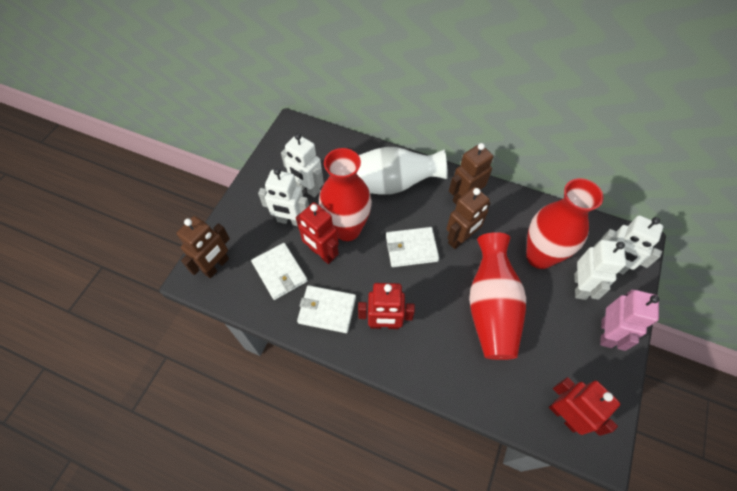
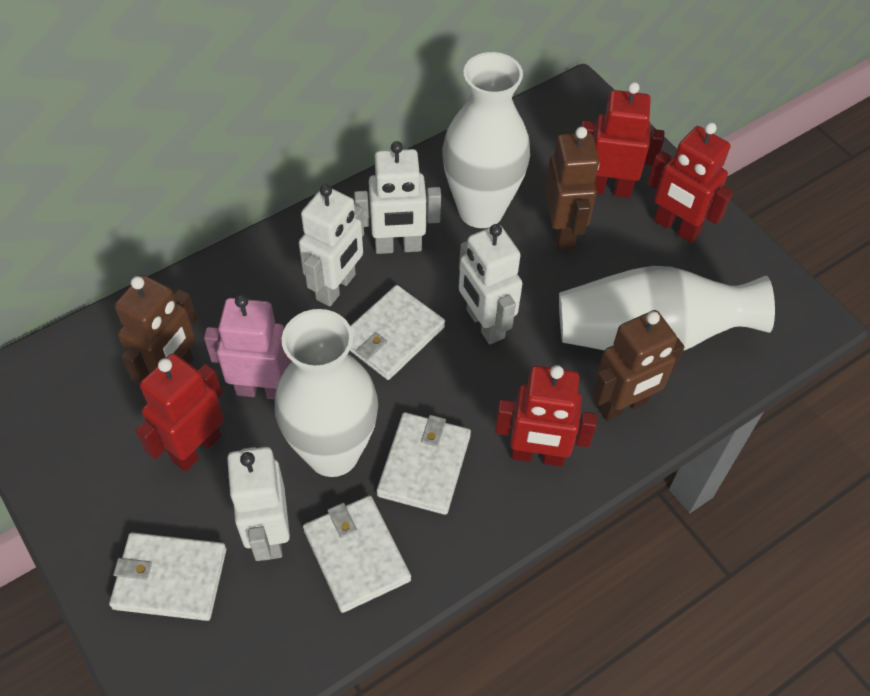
red robot: [296,202,339,264] [358,283,415,329] [549,377,620,436] = 3 -> [136,353,224,472] [495,365,597,467] [581,82,664,198] [648,122,733,243] = 4
red vase: [319,148,372,241] [469,232,526,360] [526,178,604,269] = 3 -> none = 0
white vase: [356,147,448,195] = 1 -> [275,309,378,477] [442,52,530,228] [559,266,775,351] = 3
white wallet: [251,243,308,300] [297,285,356,333] [386,227,439,267] = 3 -> [109,532,226,621] [303,496,411,613] [349,285,445,380] [377,412,471,515] = 4

